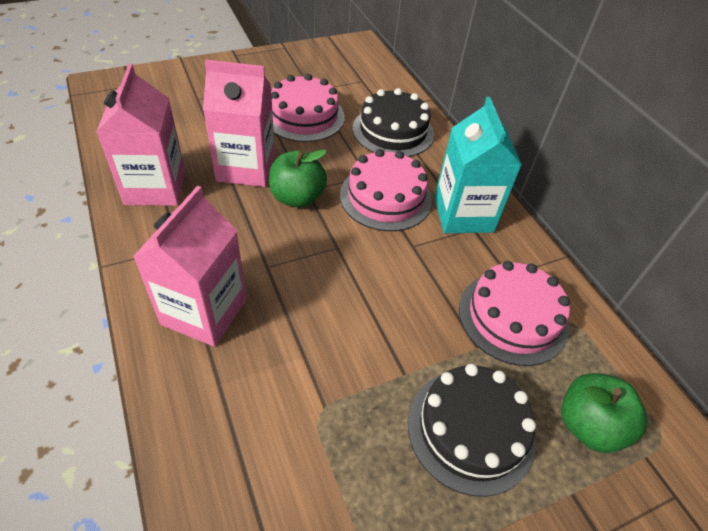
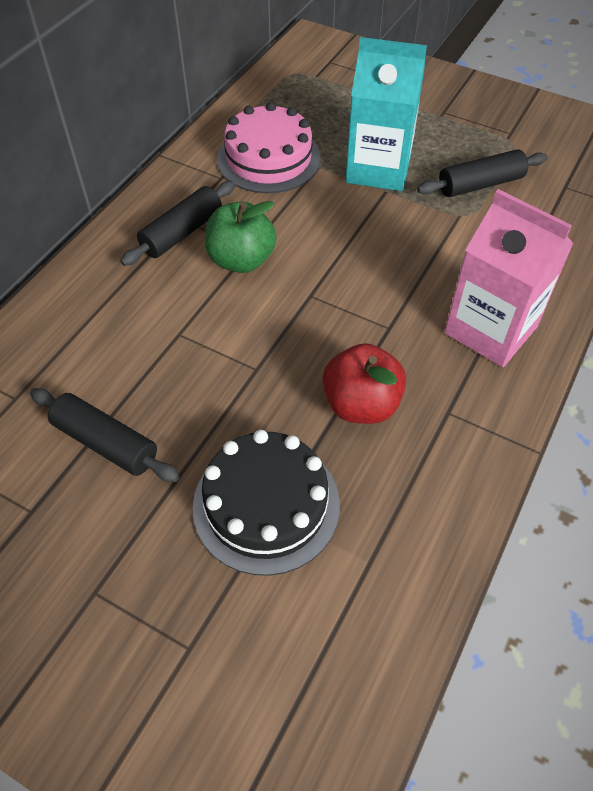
black cake: [353,88,434,157] [408,364,536,497] = 2 -> [193,430,340,576] = 1
black rolling pin: none = 0 -> [30,388,180,482] [121,181,235,266] [417,149,548,197] = 3
green apple: [269,149,327,208] [561,373,647,453] = 2 -> [205,201,277,273] = 1
pink cake: [271,74,345,142] [340,149,432,231] [459,261,570,366] = 3 -> [217,102,321,193] = 1
pink carton: [96,64,185,206] [133,186,247,347] [203,60,275,187] = 3 -> [444,189,574,367] = 1
red apple: none = 0 -> [323,343,406,424] = 1

